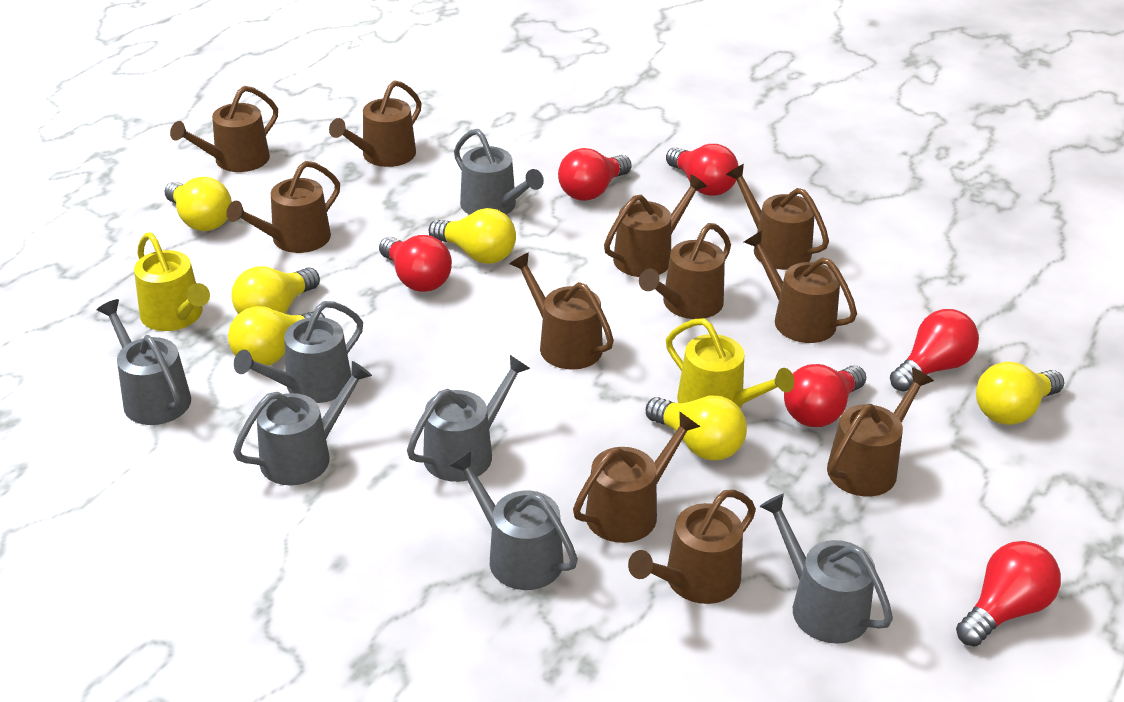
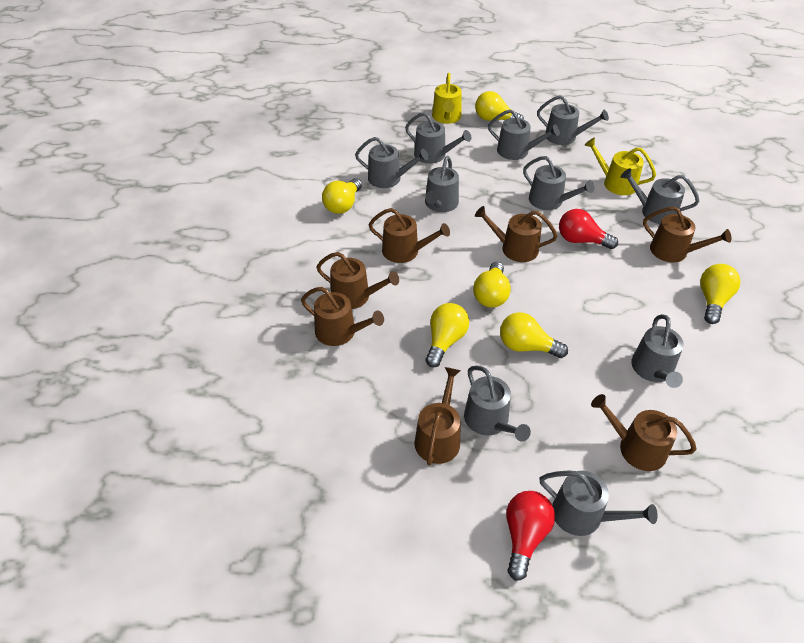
brown watering can: [170,86,278,172] [227,161,340,253] [329,80,422,167] [510,252,614,370] [573,411,701,543] [604,174,707,277] [628,490,756,604] [639,223,731,319] [726,164,829,270] [744,230,857,343] [827,368,934,497] = 11 -> [301,287,384,346] [316,252,399,309] [369,208,450,263] [414,367,461,465] [475,206,558,262] [591,394,697,471] [643,206,731,262] = 7
grey watering can: [97,299,191,425] [233,361,372,485] [234,301,363,403] [407,355,530,482] [449,451,578,590] [454,129,544,215] [759,494,893,644] = 7 -> [355,137,429,188] [405,112,471,163] [425,156,459,212] [464,366,531,442] [488,109,560,160] [523,156,594,210] [537,95,609,145] [540,470,658,536] [621,168,699,224] [631,314,684,388] = 10
red light bulb: [379,235,452,292] [558,148,632,201] [666,144,739,196] [784,364,866,427] [890,309,979,392] [956,541,1061,646] = 6 -> [506,491,555,581] [559,209,618,249] = 2

